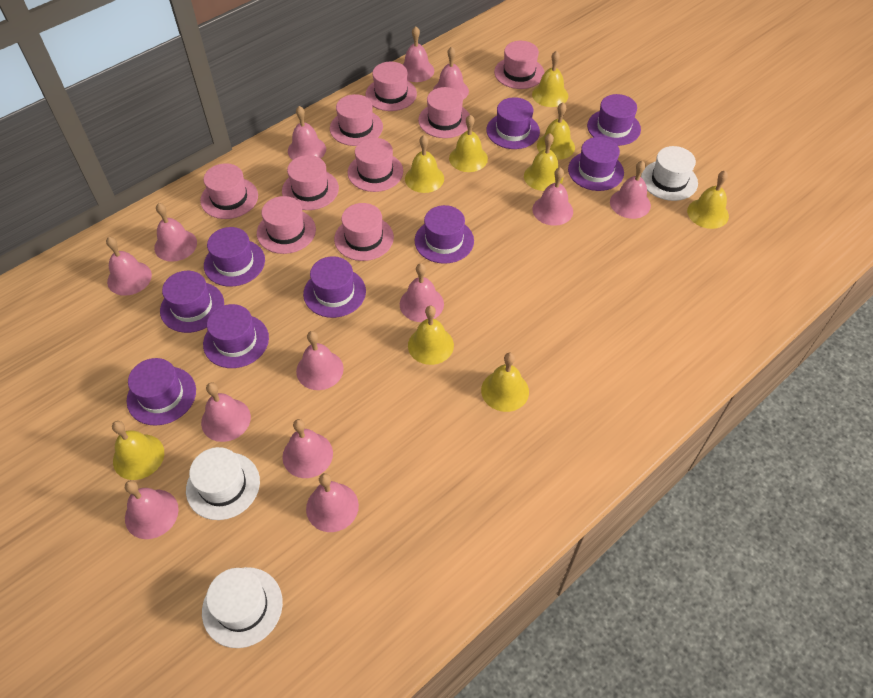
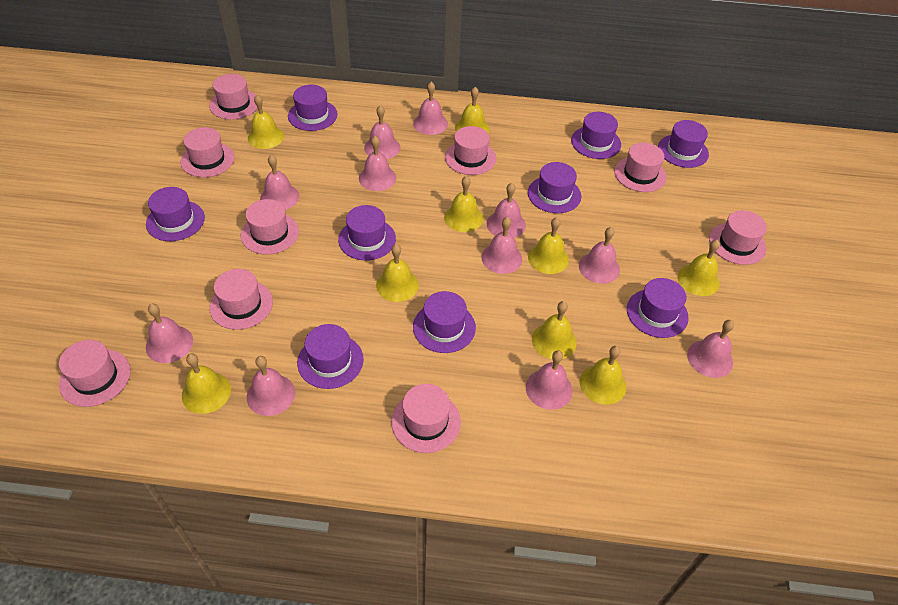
pink bell: [106,237,152,296] [125,480,179,539] [154,203,197,262] [201,383,251,442] [282,419,333,478] [288,106,326,160] [296,331,344,390] [306,473,359,532] [400,263,444,322] [402,26,434,82] [433,46,469,100] [532,167,573,226] [610,160,651,219] = 13 -> [146,304,193,363] [247,356,295,416] [260,155,299,210] [359,136,396,191] [364,105,400,159] [413,82,448,135] [481,217,522,274] [487,183,526,238] [526,350,573,410] [579,227,620,284] [687,320,734,378] = 11
white hat: [186,447,260,520] [202,567,283,648] [641,146,698,201] = 3 -> none = 0

